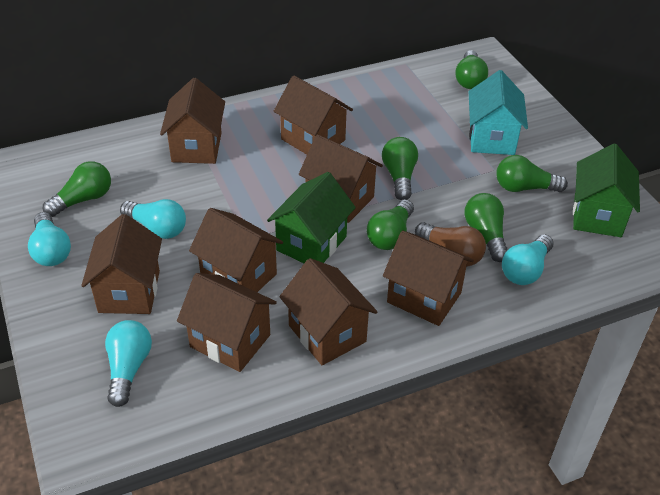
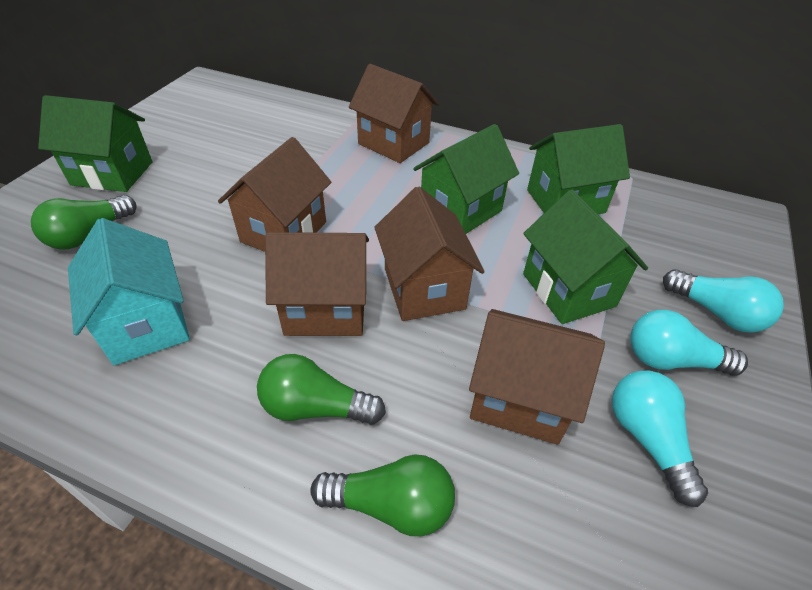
brown house: [81,214,162,314] [160,78,225,164] [177,273,277,372] [189,208,283,292] [274,75,353,155] [279,258,377,365] [299,134,383,223] [383,230,474,326] = 8 -> [218,137,331,252] [265,232,369,336] [349,64,439,163] [374,186,485,321] [469,309,605,445] = 5
brown light bulb: [415,222,486,266] = 1 -> none = 0
green house: [267,172,356,263] [573,144,640,237] = 2 -> [38,95,153,192] [413,124,519,234] [523,190,648,324] [527,124,630,214] = 4
green light bulb: [43,161,111,217] [367,199,414,250] [382,137,418,200] [455,50,488,89] [464,193,508,262] [496,155,568,192] = 6 -> [31,195,137,249] [257,354,386,425] [311,454,455,536] = 3
turquoise light bulb: [28,212,71,266] [105,320,152,407] [120,199,186,239] [502,234,554,285] = 4 -> [612,371,708,507] [630,310,748,376] [663,269,784,333] = 3

